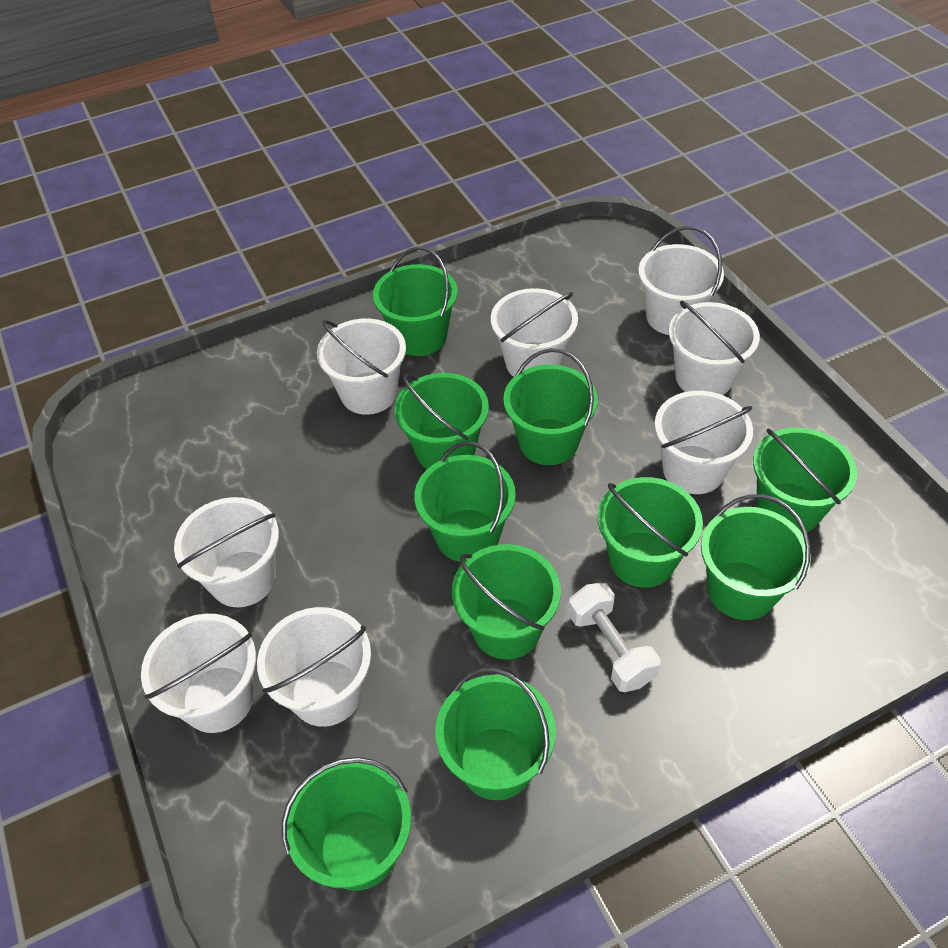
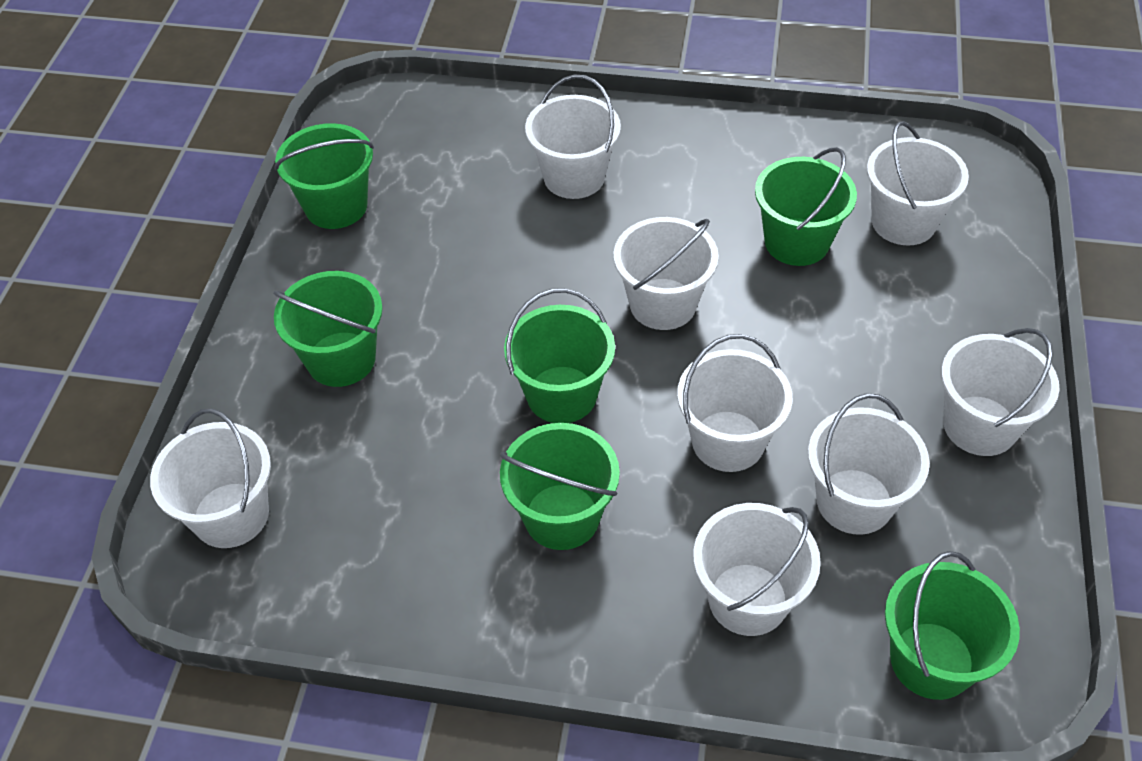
green bucket: [282,757,411,891] [373,247,458,356] [395,373,489,469] [414,442,516,562] [435,667,556,800] [452,544,561,660] [503,348,598,465] [598,477,703,588] [701,494,811,620] [753,428,857,534] = 10 -> [274,123,374,229] [274,271,383,387] [500,423,620,550] [504,288,615,423] [755,147,857,266] [885,551,1020,700] = 6
white dumbbell: [568,583,661,692] = 1 -> none = 0

